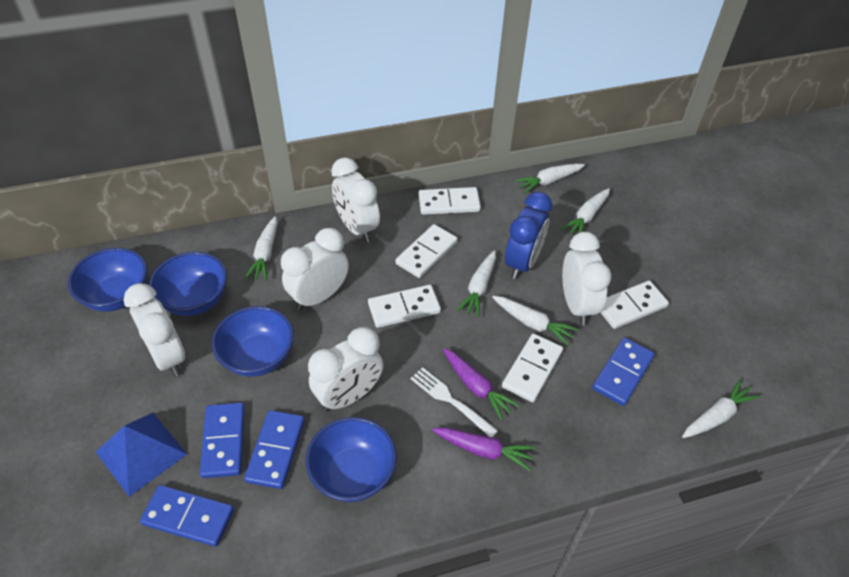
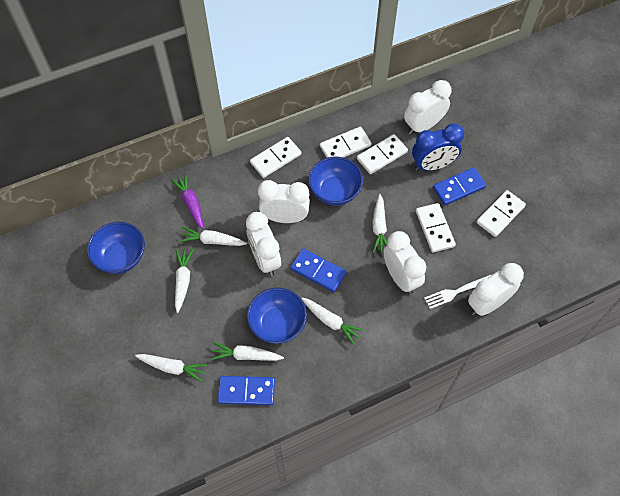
blue bowl: [68,248,147,312] [149,252,227,316] [212,306,294,377] [306,417,397,502] = 4 -> [87,222,145,274] [247,288,307,344] [308,157,363,206] = 3
blue domino: [140,485,234,547] [200,402,245,478] [244,410,305,489] [592,337,655,406] = 4 -> [218,376,275,405] [290,248,346,292] [433,167,486,205] = 3
blue pyramid: [96,413,187,497] = 1 -> none = 0
purple carrot: [432,427,536,471] [443,348,519,421] = 2 -> [171,173,203,229] = 1

